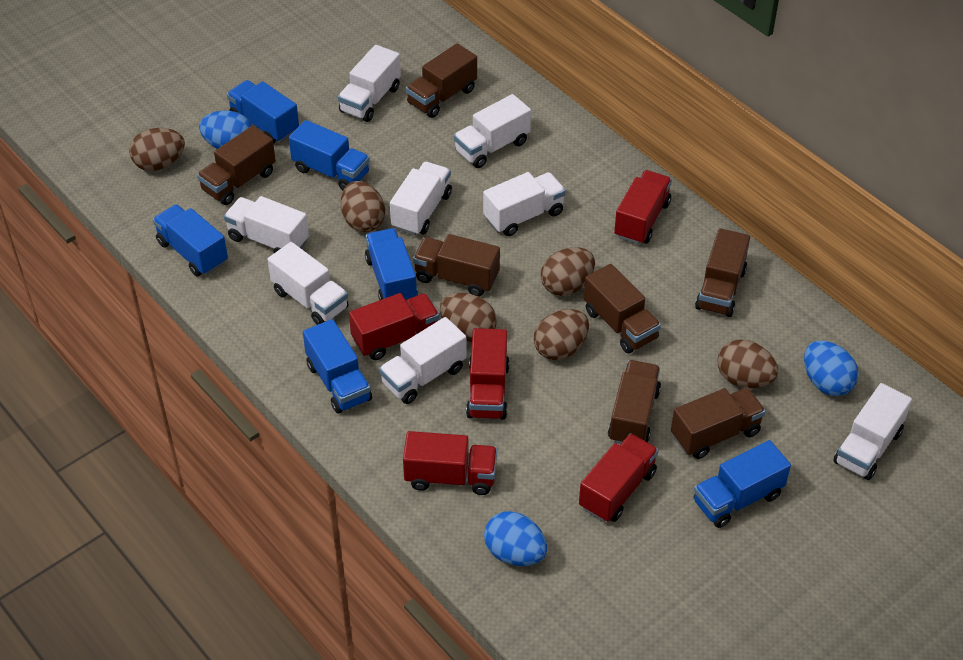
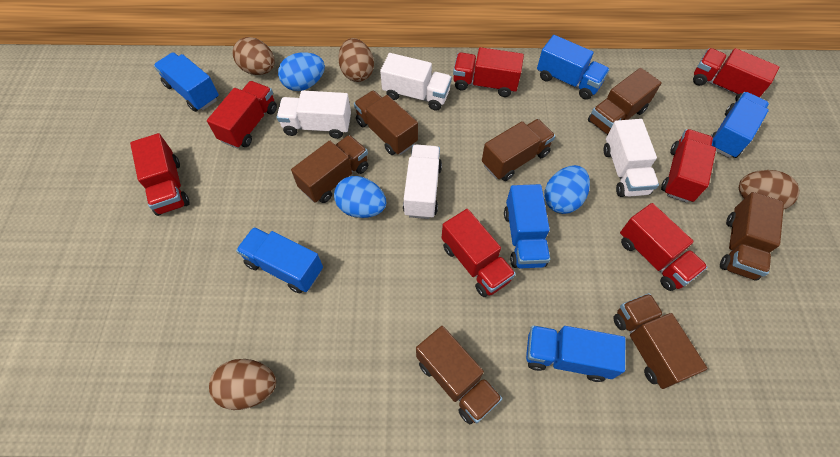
brown egg: [129,128,185,171] [341,181,385,232] [440,293,497,342] [534,309,589,360] [541,247,595,296] [718,339,779,388] = 6 -> [209,359,276,410] [232,37,275,75] [338,38,374,82] [739,170,799,210] = 4
red truck: [349,293,440,360] [403,431,497,495] [466,328,510,420] [579,433,659,522] [614,170,672,245] = 5 -> [130,133,190,216] [207,81,277,149] [442,209,516,297] [453,47,524,97] [620,203,708,291] [661,129,716,203] [693,48,780,102] = 7
white truck: [224,196,309,253] [268,242,349,325] [338,45,401,122] [379,317,467,404] [390,162,452,236] [454,94,531,168] [483,172,566,236] [834,383,912,480] = 8 -> [277,90,351,139] [380,53,452,111] [403,144,442,219] [604,119,659,197] = 4

